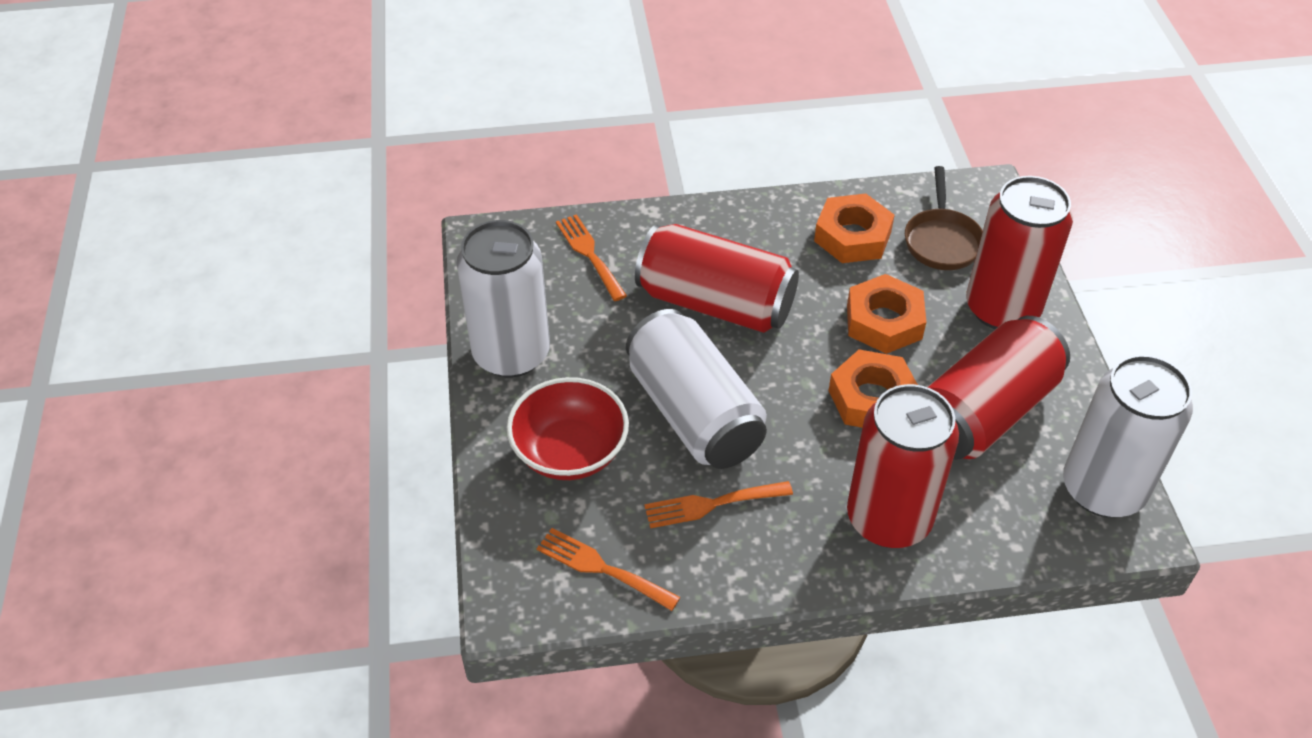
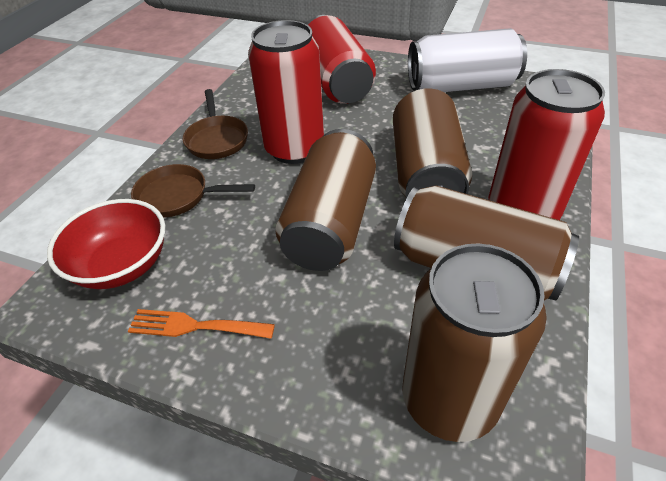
brown can: none = 0 -> [275,129,376,271] [393,89,472,198] [394,186,579,300] [402,244,547,442] = 4
brown pan: [905,166,983,270] = 1 -> [131,164,255,217] [183,89,248,159] = 2
orange fork: [537,528,680,611] [556,214,627,301] [644,481,793,528] = 3 -> [128,309,275,339] = 1
orange nut: [814,194,895,263] [829,349,918,428] [847,274,926,354] = 3 -> none = 0
red can: [635,224,799,333] [847,384,959,548] [928,316,1070,460] [966,176,1073,329] = 4 -> [248,20,324,164] [306,15,376,104] [488,69,605,220] = 3
white can: [457,220,550,377] [626,309,767,469] [1063,355,1193,517] = 3 -> [408,28,527,92] = 1

